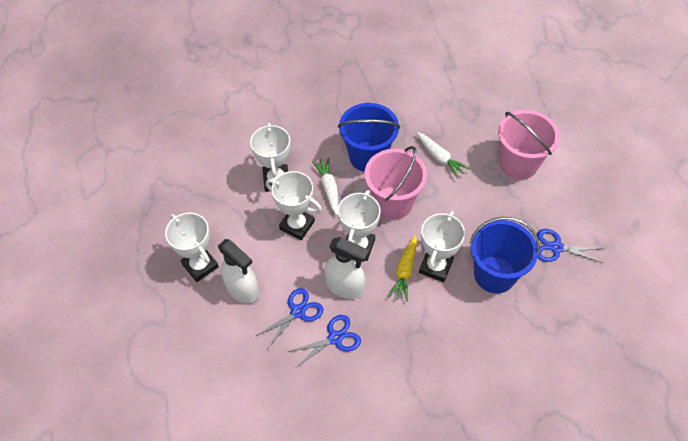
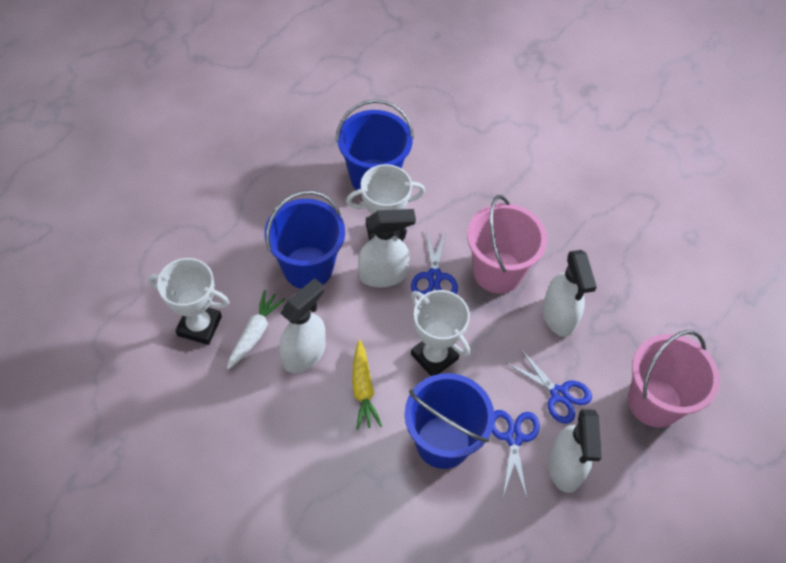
blue bucket: [338,103,400,172] [469,217,540,294] = 2 -> [264,190,345,289] [336,99,414,190] [405,373,495,469] = 3
white carrot: [312,157,339,215] [417,132,470,179] = 2 -> [227,290,285,370] = 1
white spray bottle: [218,239,259,303] [324,237,369,299] = 2 -> [279,278,326,373] [358,209,416,287] [543,250,597,337] [548,409,602,493] = 4
white trophy: [165,213,219,282] [250,123,290,192] [266,171,322,240] [338,190,381,261] [419,211,465,282] = 5 -> [148,258,230,345] [346,164,425,241] [411,290,470,376] = 3

